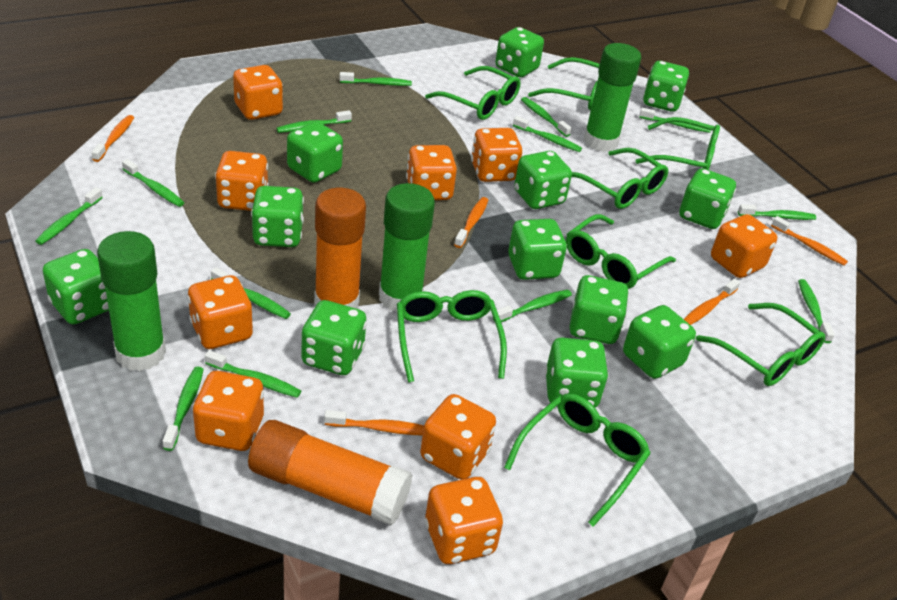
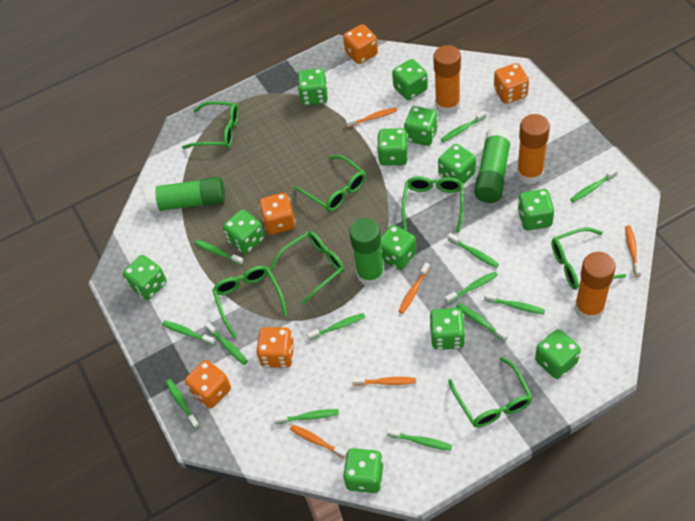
green glasses: [397,290,507,383] [425,66,520,120] [504,393,651,527] [528,57,600,110] [566,214,676,289] [572,148,668,209] [636,117,720,170] [696,303,825,386] = 8 -> [182,101,239,149] [212,266,288,338] [270,231,345,305] [294,155,366,212] [401,176,464,233] [448,357,532,428] [551,228,626,290] = 7
orange dice: [187,275,253,349] [192,371,264,451] [215,151,269,211] [233,65,283,120] [406,145,457,200] [420,394,496,480] [425,477,503,564] [471,128,522,182] [711,214,777,278] = 9 -> [185,360,231,408] [256,327,295,368] [259,193,296,234] [343,24,378,64] [494,63,529,104] = 5
orange glue stick: [248,420,413,526] [314,188,366,309] = 2 -> [433,45,461,115] [517,114,550,184] [574,252,616,322] = 3

